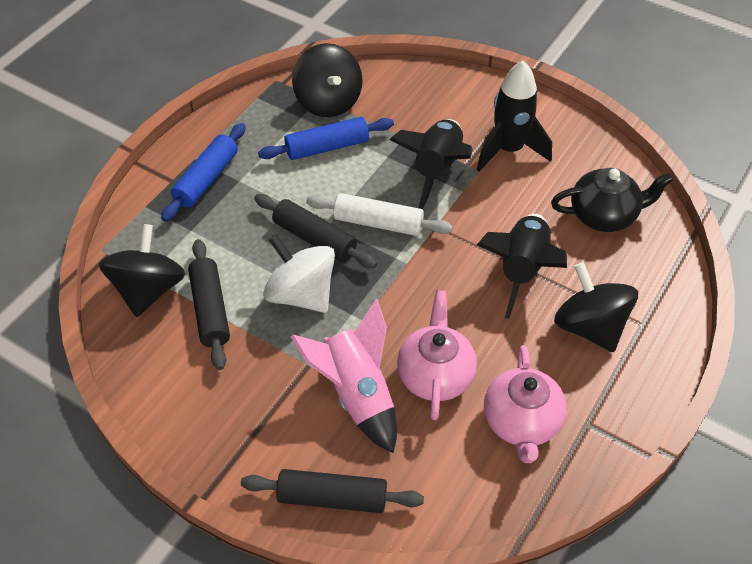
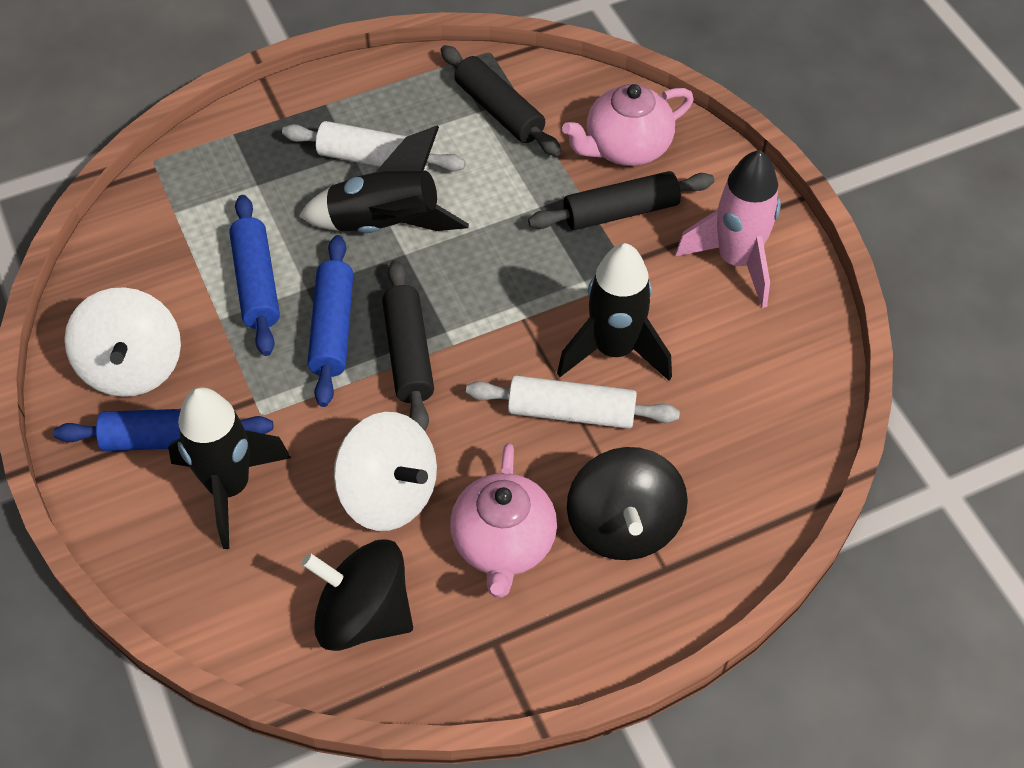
black spinning top: [99,224,185,317] [292,43,363,117] [554,262,638,352] = 3 -> [302,539,413,651] [567,447,688,560] = 2
black teapot: [551,168,673,232] = 1 -> none = 0
blue rolling pin: [161,123,246,222] [258,117,394,160] = 2 -> [54,409,273,451] [229,195,280,356] [307,235,353,407] = 3
white rolling pin: [306,193,453,236] = 1 -> [282,121,466,172] [466,375,680,429] = 2
white spinning top: [263,234,335,313] = 1 -> [64,287,181,397] [334,412,437,531] = 2

